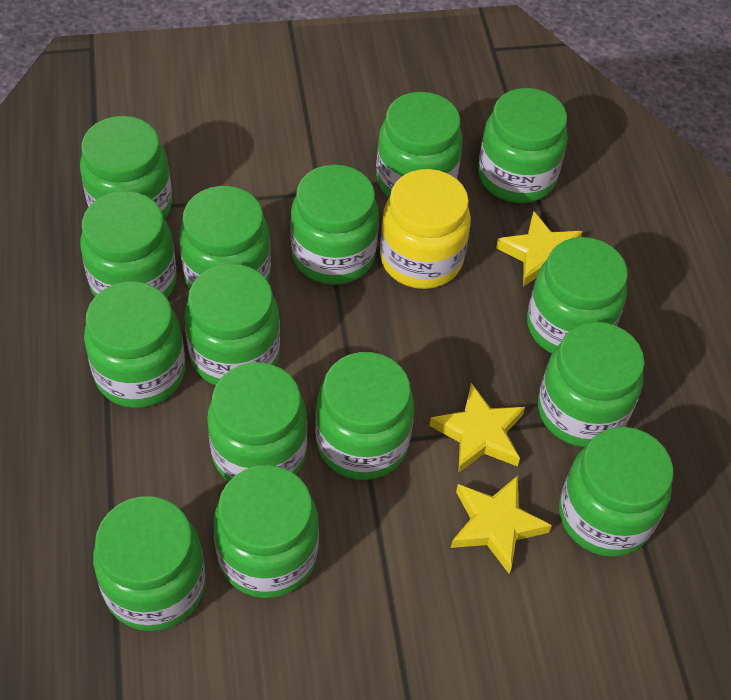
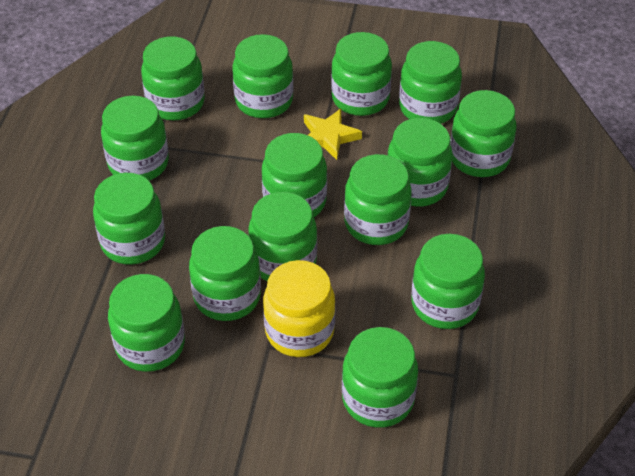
yellow star: [429,383,525,473] [451,476,552,573] [496,211,583,287] = 3 -> [304,109,362,160] = 1

